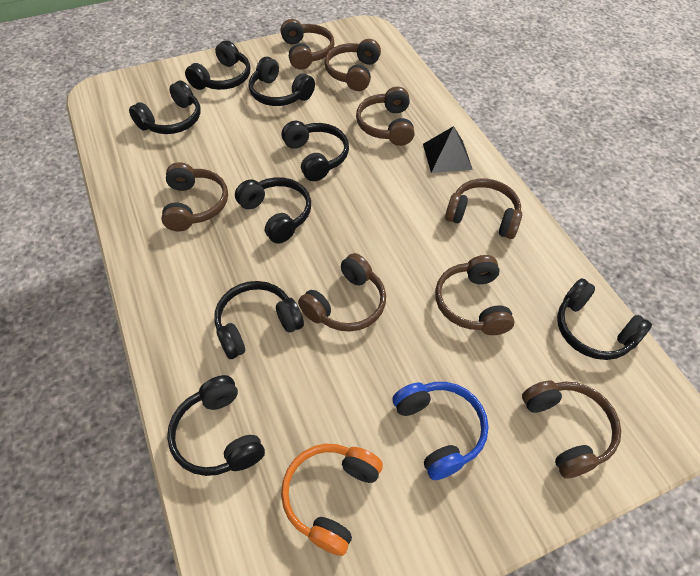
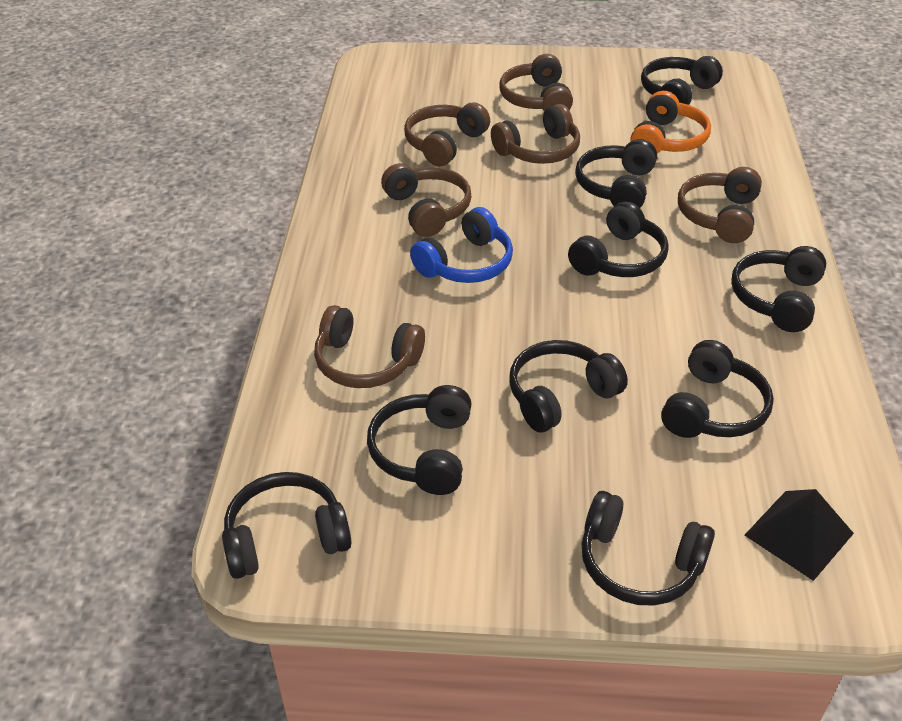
black headphones: [129,80,201,134] [167,375,265,476] [185,40,250,90] [214,281,304,359] [235,177,311,244] [249,57,315,106] [282,121,349,181] [557,278,652,360] = 8 -> [222,472,352,579] [367,385,471,495] [509,340,628,433] [568,201,669,277] [575,139,657,208] [582,491,715,606] [641,56,723,105] [661,340,774,438] [731,246,826,332] = 9
brown headphones: [161,162,228,231] [280,19,335,70] [298,253,386,332] [324,39,381,91] [356,87,415,146] [435,255,515,335] [445,179,522,239] [522,380,621,478] = 8 -> [314,305,425,388] [381,163,472,237] [404,102,490,166] [491,104,580,164] [500,54,573,112] [678,167,762,243] = 6

